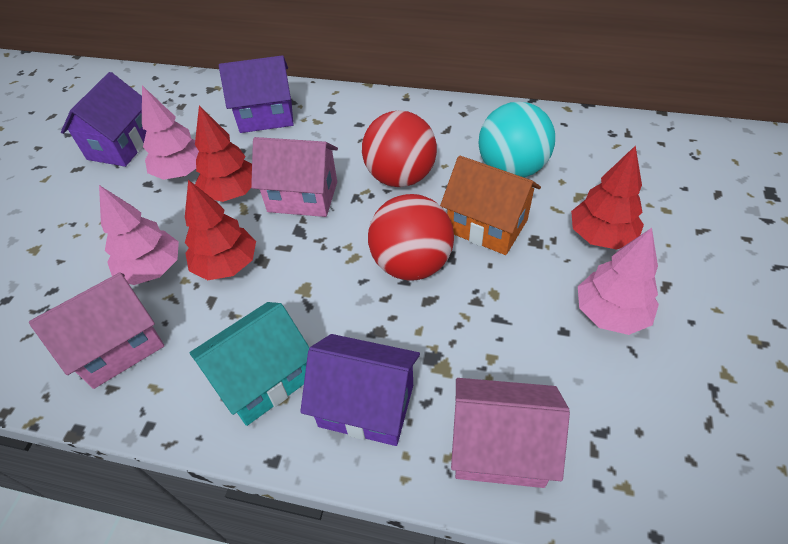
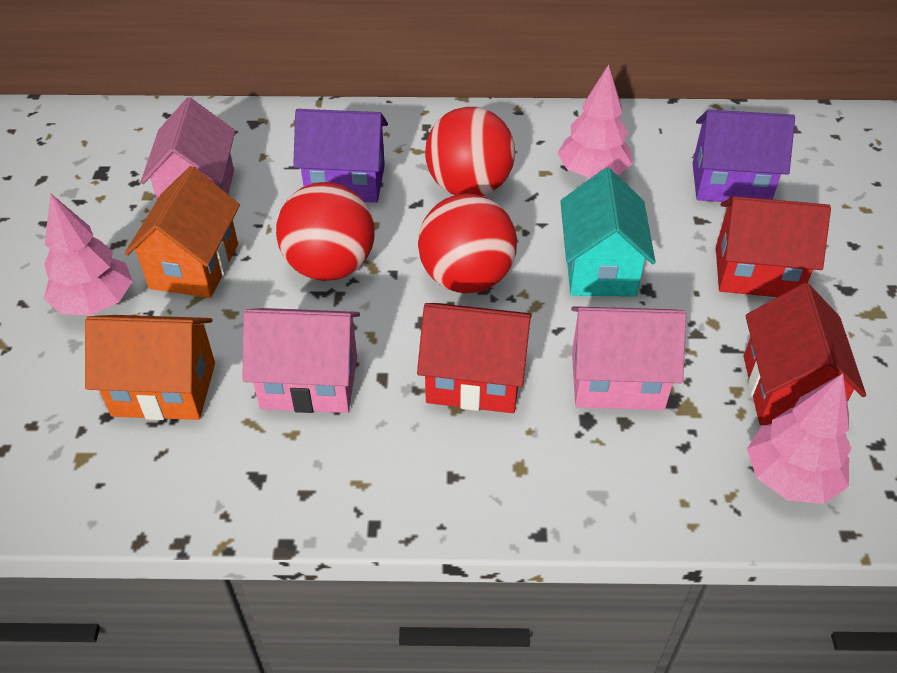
orange house: [440,156,541,255] = 1 -> [85,315,215,420] [125,166,240,298] = 2
purple house: [61,72,147,167] [219,55,294,133] [300,334,420,446] = 3 -> [293,109,388,203] [693,110,795,202] = 2
red ball: [362,110,437,187] [368,194,454,281] = 2 -> [276,182,375,281] [418,194,517,293] [425,107,515,196] = 3
red house: none = 0 -> [417,303,532,413] [716,196,831,297] [744,283,866,425] = 3
red tree: [185,180,256,280] [195,105,252,202] [571,145,644,250] = 3 -> none = 0
turquoise ball: [478,102,555,178] = 1 -> none = 0

